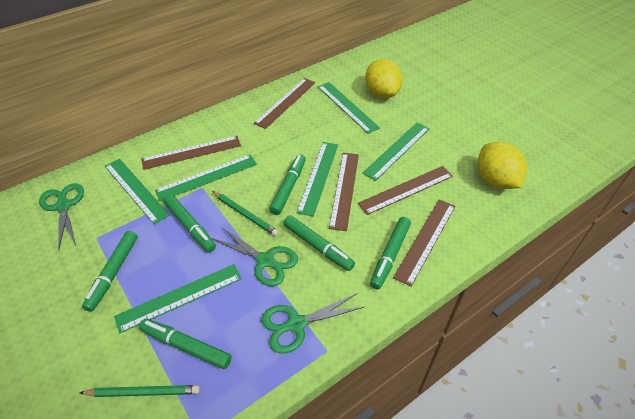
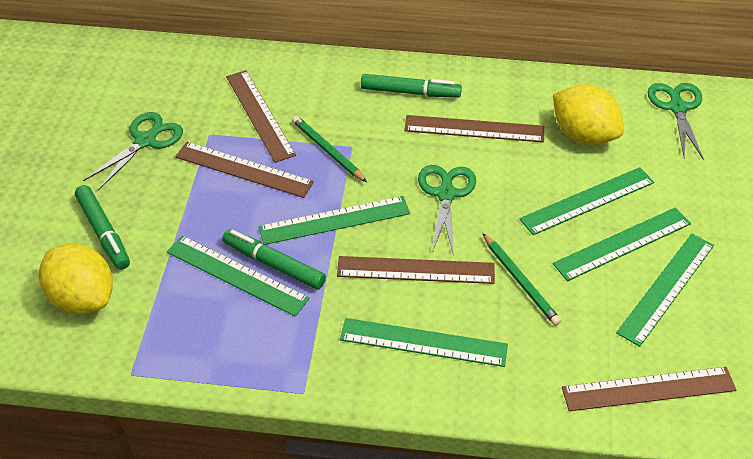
green marker: [82,231,138,312] [139,319,232,369] [163,195,216,252] [269,154,306,215] [283,215,355,271] [370,217,411,289] = 6 -> [75,185,130,270] [222,229,326,290] [361,74,462,98] = 3

